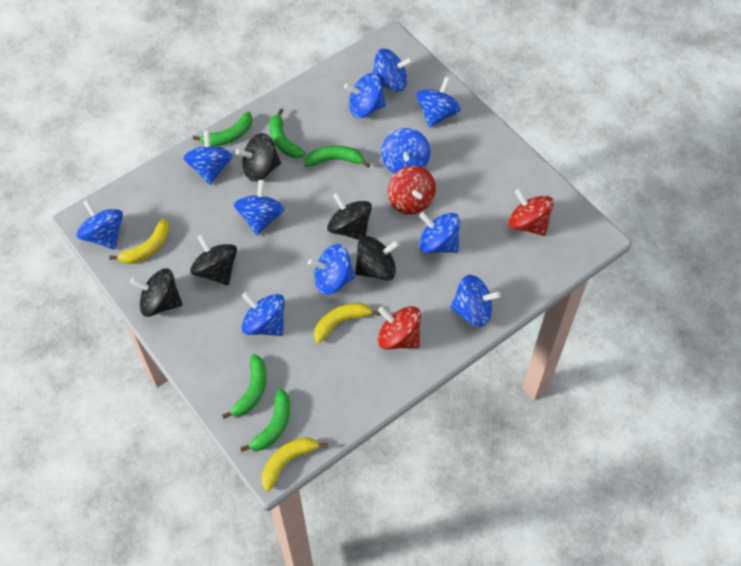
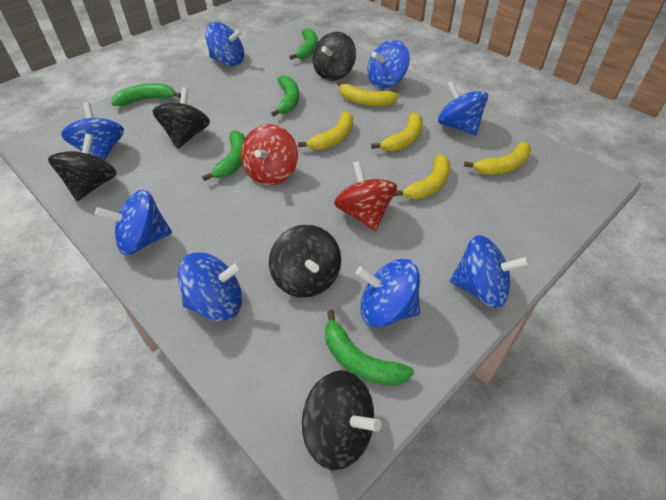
blue spinning top: [77,199,123,250] [183,130,233,185] [234,180,285,235] [242,292,285,336] [308,244,356,295] [344,73,386,118] [372,49,412,92] [381,128,430,174] [416,77,461,128] [419,212,460,253] [450,275,501,327] = 11 -> [61,102,124,160] [95,189,172,256] [178,252,243,321] [205,22,244,66] [356,259,420,327] [367,40,410,88] [438,81,488,136] [450,235,530,308] = 8
red spinning top: [378,306,421,350] [387,166,436,215] [508,189,554,236] = 3 -> [241,124,298,185] [334,161,397,231] = 2
yellow banana: [109,219,169,264] [261,437,328,492] [314,303,380,344] = 3 -> [298,112,353,150] [336,81,399,106] [371,113,423,151] [394,154,450,199] [464,141,531,175] = 5

